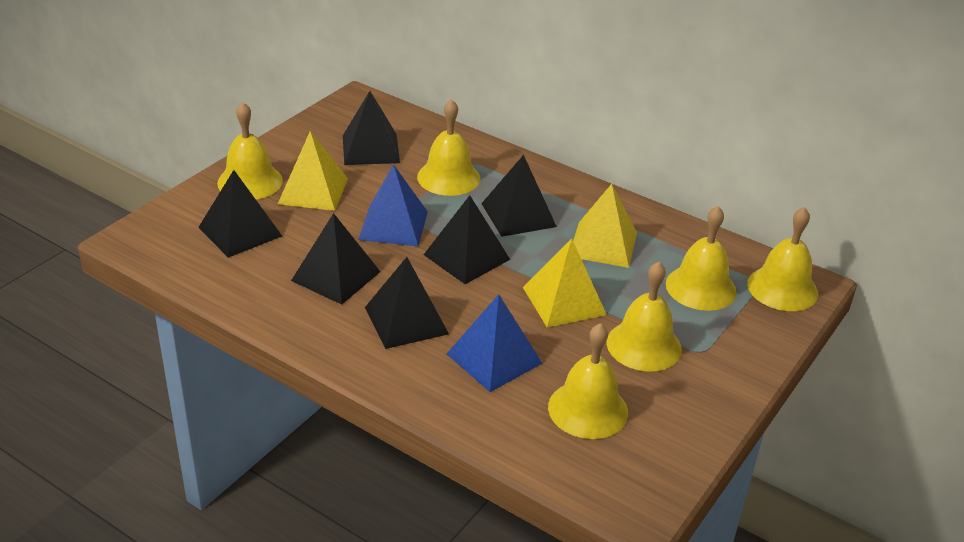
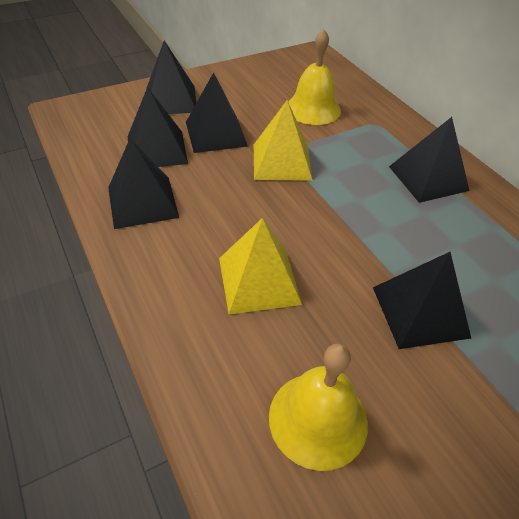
blue pyramid: [358,164,428,247] [447,294,542,392] = 2 -> none = 0
yellow bell: [217,102,283,200] [417,99,480,196] [548,323,628,439] [607,262,682,372] [666,206,737,311] [747,207,818,311] = 6 -> [269,344,368,471] [288,29,341,125] = 2
yellow pyramid: [278,131,348,211] [523,238,607,327] [573,184,637,268] = 3 -> [219,218,302,314] [254,100,313,181] = 2

